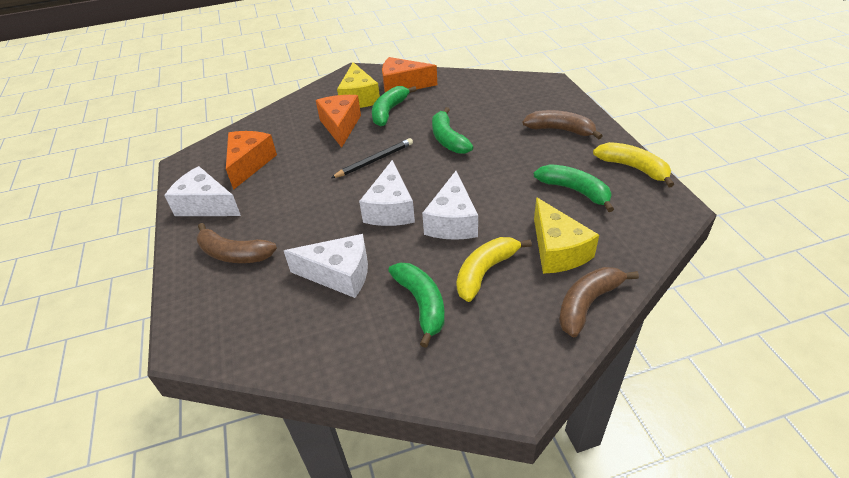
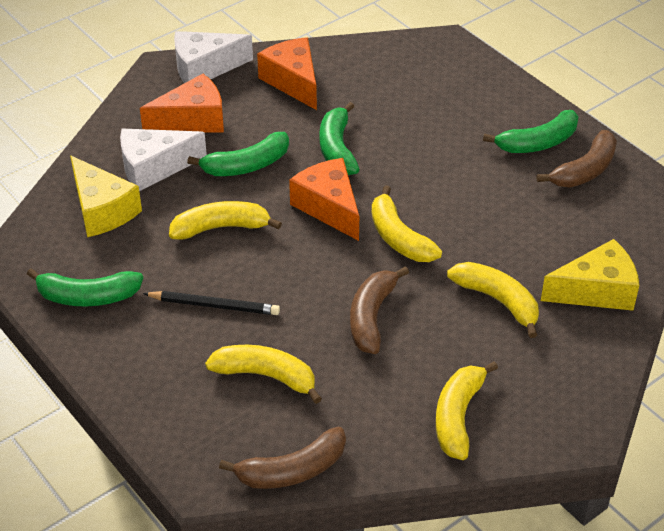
white cheese: [164,166,241,216] [284,234,368,298] [359,160,415,226] [422,171,478,240] = 4 -> [120,129,207,191] [174,31,253,83] = 2
yellow banana: [457,237,532,302] [593,142,674,188] = 2 -> [169,201,282,240] [205,345,322,404] [372,185,442,262] [436,361,498,460] [447,262,539,338] = 5

